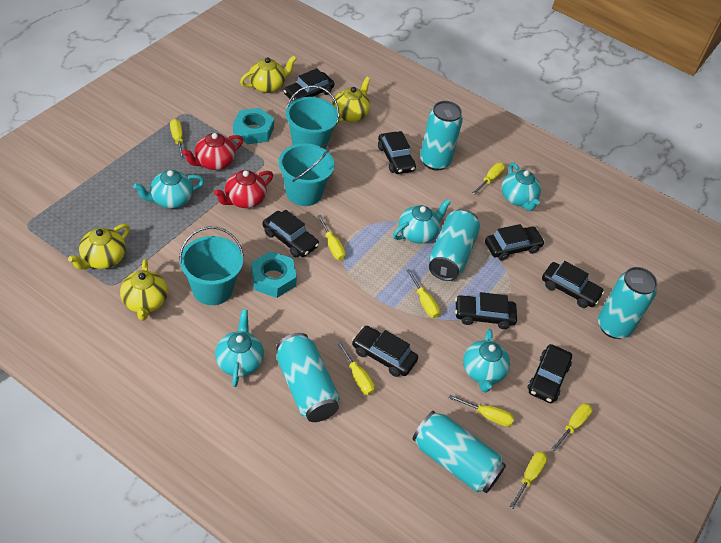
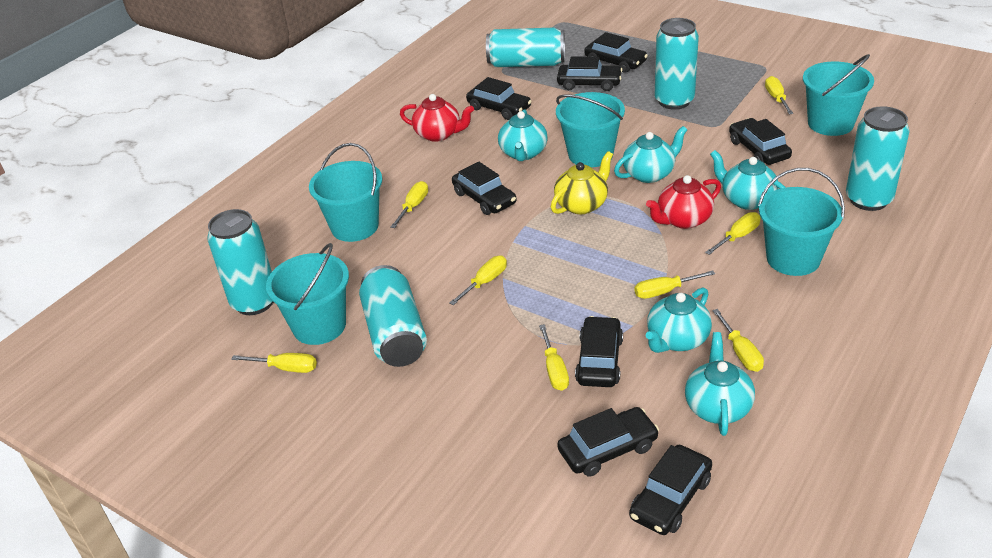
turquoise bucket: [179,227,244,305] [279,143,335,206] [286,85,340,150] = 3 -> [266,243,349,345] [309,143,382,242] [556,92,625,167] [758,168,845,276] [803,54,874,136] = 5
turquoise nut: [233,108,274,144] [251,251,297,298] = 2 -> none = 0
yellow teapot: [68,224,130,270] [120,259,168,320] [240,56,297,93] [333,77,370,123] = 4 -> [551,151,613,214] = 1

